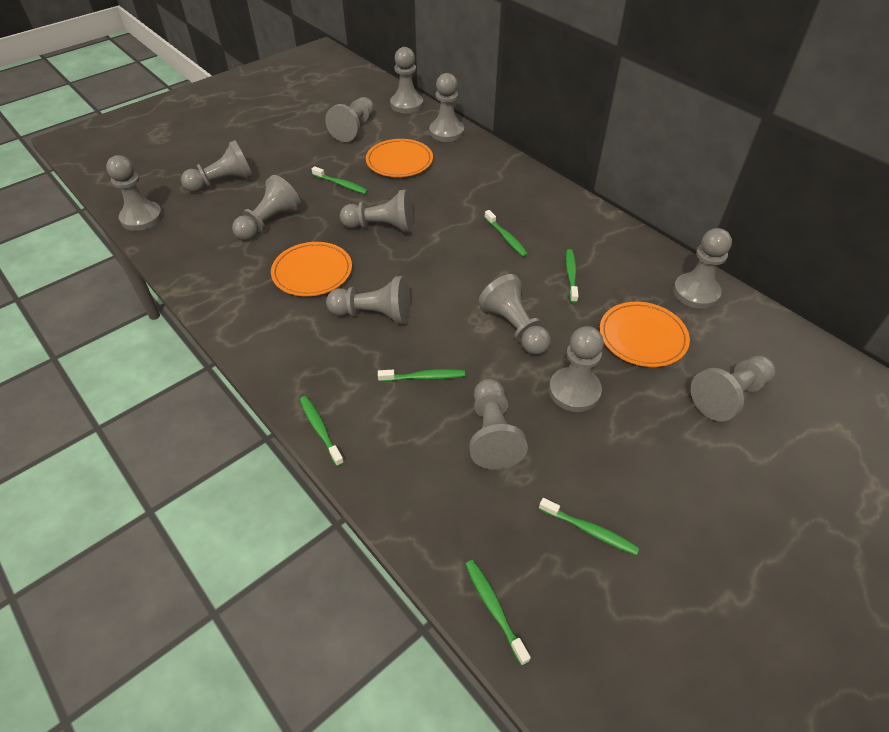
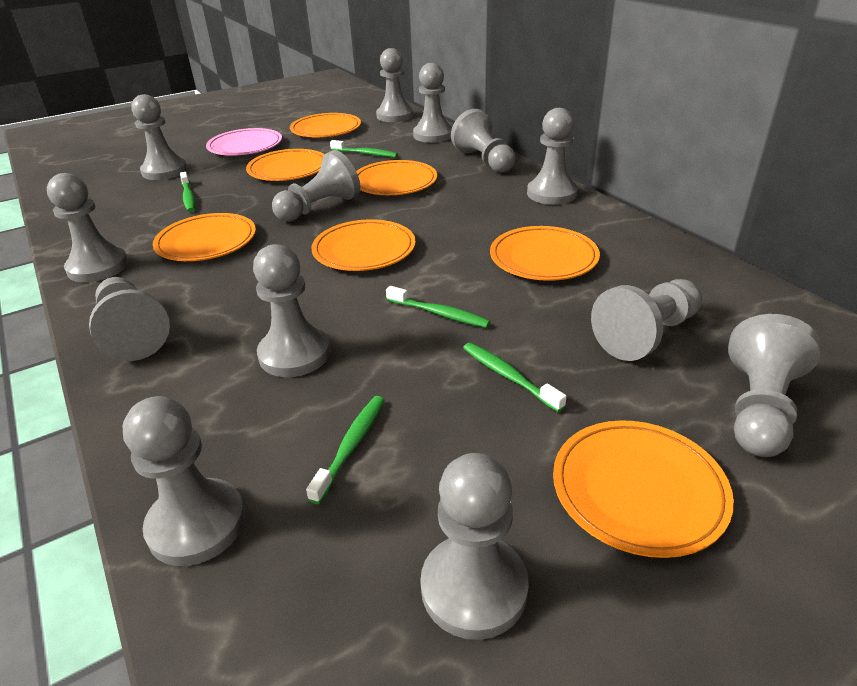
green toothbrush: [300,396,344,467] [312,166,368,194] [378,369,465,382] [465,560,531,665] [484,210,528,257] [539,498,639,555] [566,249,578,303] = 7 -> [180,172,195,212] [306,396,385,504] [330,140,398,157] [386,286,491,328] [463,343,567,412] = 5
orange plate: [271,242,352,296] [366,139,433,177] [600,302,690,367] = 3 -> [153,213,256,261] [246,149,325,181] [290,113,361,137] [311,219,416,271] [356,160,437,195] [490,226,600,281] [553,420,734,558] = 7
pink plate: none = 0 -> [206,128,282,156] = 1

